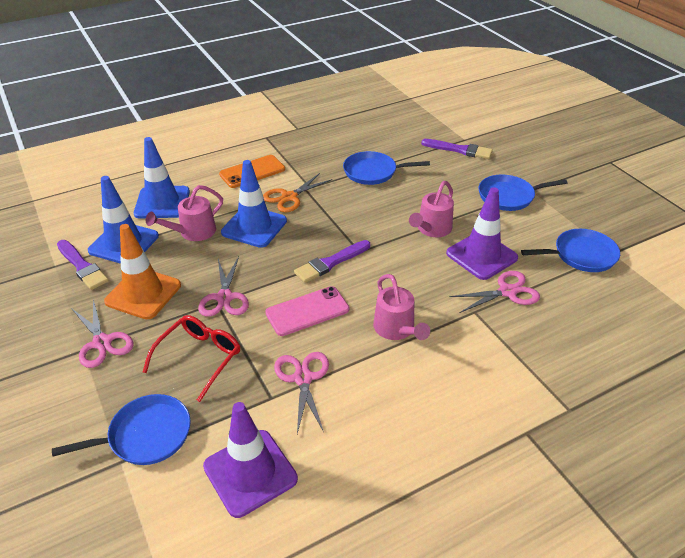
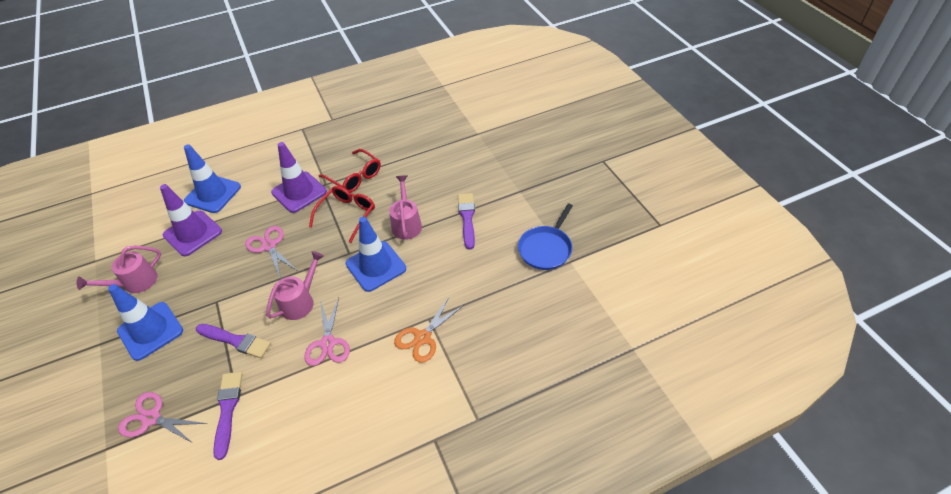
blue pan: [52,394,191,465] [343,151,430,185] [478,174,568,211] [521,229,620,272] = 4 -> [518,203,573,270] = 1
orange phone: [219,155,285,188] = 1 -> none = 0
orange traffic cone: [104,224,181,319] = 1 -> none = 0
pink phone: [265,286,349,336] = 1 -> none = 0
pink scissors: [71,299,134,368] [198,256,249,317] [274,352,329,434] [450,271,540,313] = 4 -> [118,392,207,444] [245,226,296,280] [304,297,350,366] = 3
red glasses: [143,315,240,402] = 1 -> [309,186,375,243] [319,149,381,193] = 2

